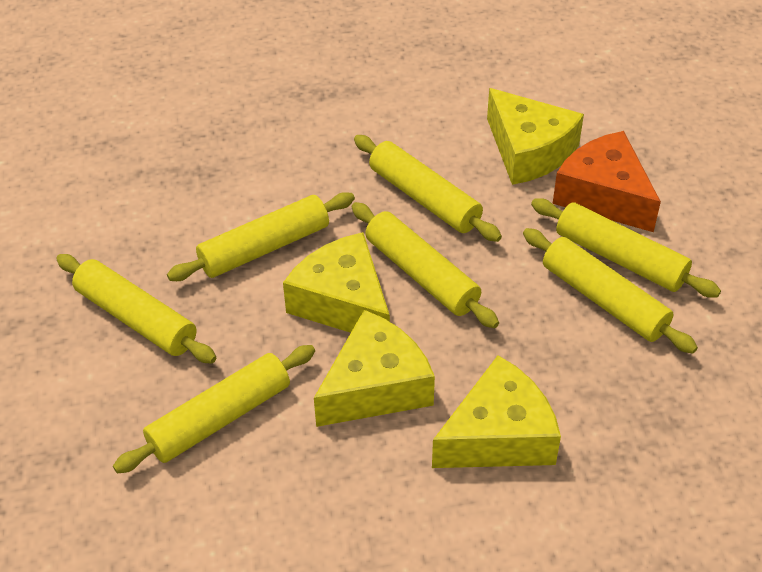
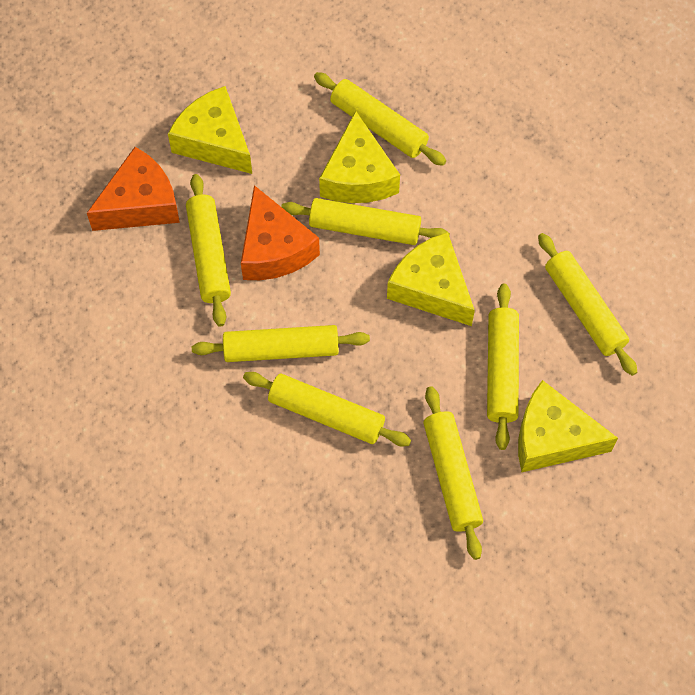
orange cheese: [553,131,661,232] = 1 -> [87,147,180,231] [241,185,320,280] = 2
yellow rolling pin: [56,254,216,364] [113,345,315,474] [167,192,355,281] [352,202,499,328] [354,135,502,242] [523,228,698,354] [531,198,721,298] = 7 -> [186,174,231,327] [192,325,370,362] [243,372,411,446] [281,198,450,245] [314,72,446,166] [423,386,483,560] [487,284,519,450] [538,233,637,376] = 8

